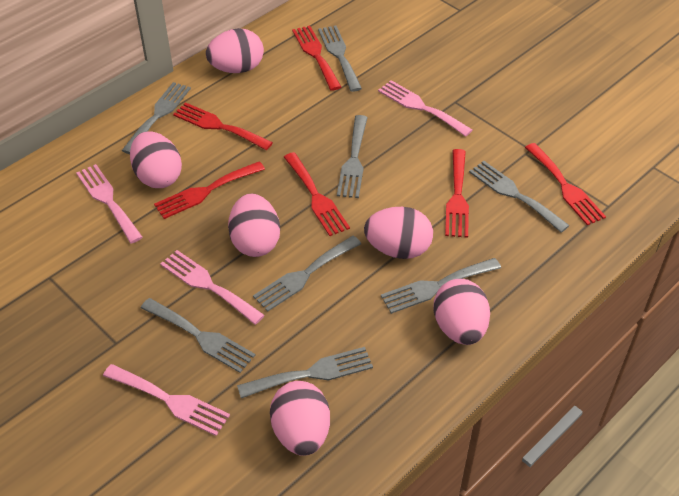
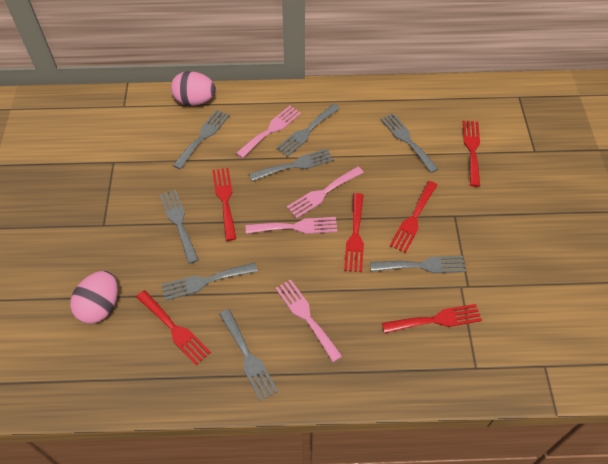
pink egg: [130,132,182,188] [206,28,264,73] [228,194,280,257] [270,381,330,456] [364,207,433,259] [434,279,490,345] = 6 -> [70,271,118,324] [171,71,216,106] = 2

